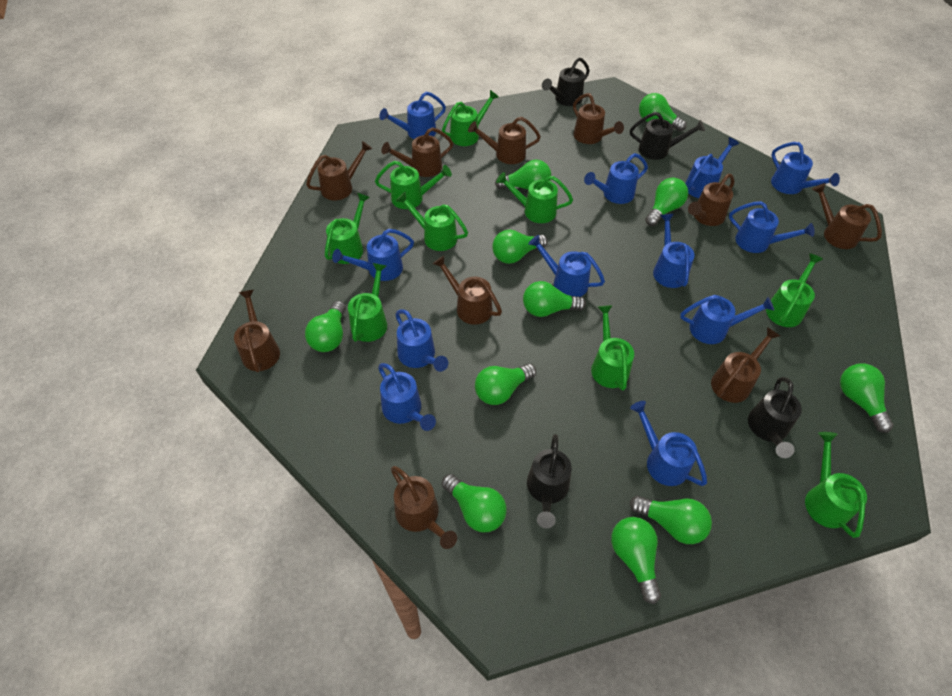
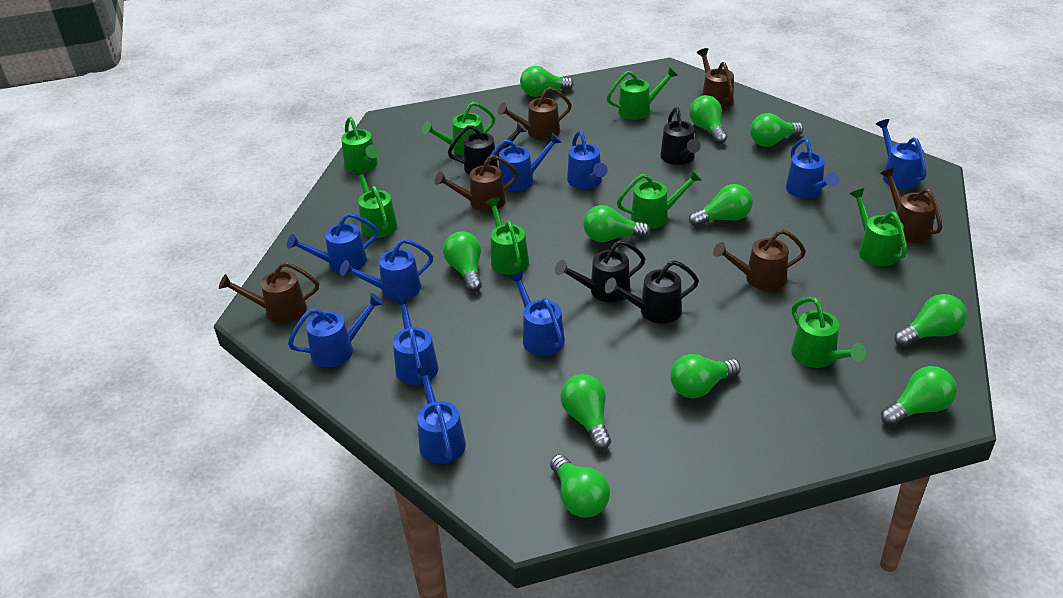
blue watering can: [332,229,414,281] [378,363,436,431] [379,92,446,139] [395,309,448,372] [528,235,605,297] [584,153,648,204] [630,401,707,486] [653,214,695,288] [680,295,774,344] [685,137,739,198] [729,201,815,253] [771,142,840,194] = 12 -> [287,213,378,273] [288,293,384,367] [340,239,433,300] [393,295,439,385] [415,366,466,464] [488,133,562,191] [509,271,565,356] [567,130,608,189] [786,138,839,198] [876,119,926,189] = 10
brown watering can: [234,290,280,372] [306,141,372,201] [381,127,453,177] [391,466,457,549] [433,256,502,325] [468,117,541,164] [573,93,624,144] [688,174,735,226] [711,327,780,403] [812,183,882,249] = 10 -> [219,262,319,323] [435,155,518,212] [498,87,572,140] [697,48,734,109] [713,229,806,291] [880,167,942,243] = 6
green watering can: [325,193,370,264] [348,263,387,342] [375,161,452,209] [396,192,468,251] [442,90,499,146] [496,172,573,223] [591,305,634,391] [766,253,823,327] [805,432,867,538] = 9 -> [341,117,379,173] [352,166,398,238] [422,102,495,156] [486,197,529,275] [607,67,678,120] [617,169,702,229] [791,297,866,368] [849,188,907,266] = 8

